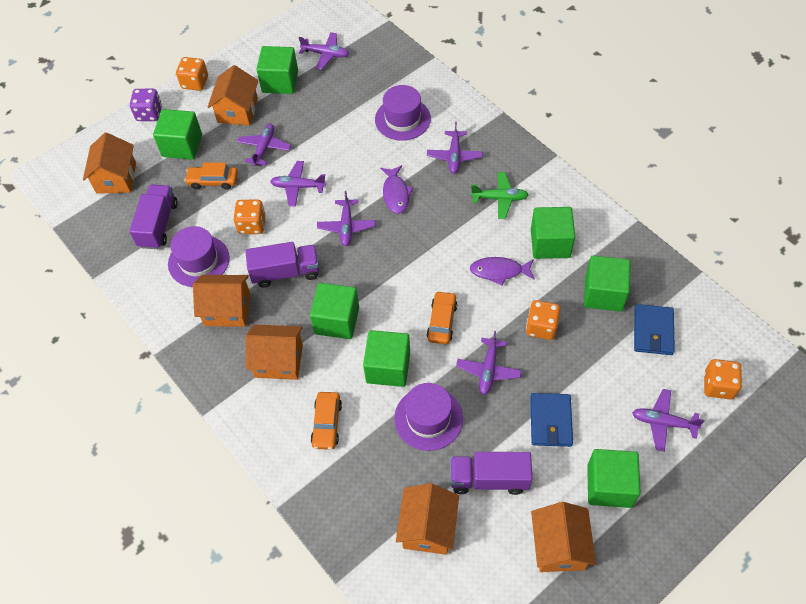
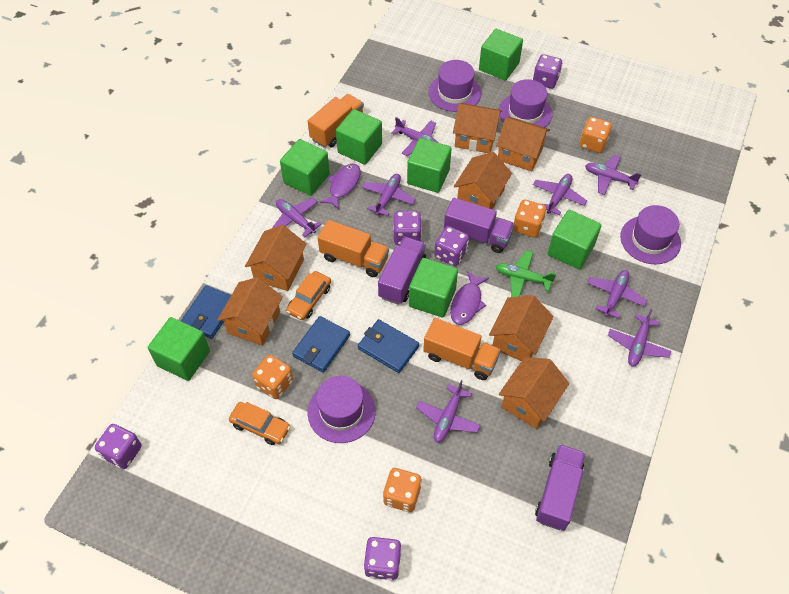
blue wallet: [530,393,573,447] [634,304,675,355] = 2 -> [181,285,231,339] [292,316,350,373] [358,319,419,373] = 3
orange car: [184,163,238,190] [311,392,342,450] [426,291,457,344] = 3 -> [229,402,290,445] [286,271,331,320] = 2
orange house: [83,132,136,194] [193,275,250,327] [208,65,258,126] [246,324,303,380] [396,483,459,555] [531,502,596,572] = 6 -> [217,277,283,345] [245,225,307,291] [453,103,502,153] [454,152,512,209] [489,295,553,361] [496,117,550,171] [499,357,569,429] = 7
orange truck: none = 0 -> [308,94,364,147] [318,220,389,277] [423,318,501,380] = 3
purple dice: [130,89,162,121] = 1 -> [95,424,142,469] [364,537,402,580] [393,211,422,245] [434,226,469,266] [533,54,562,89] = 5
purple hat: [168,226,230,287] [375,85,431,141] [394,383,463,451] = 3 -> [308,376,376,443] [428,60,481,112] [499,79,553,128] [620,205,681,264] = 4
purple plane: [237,124,291,166] [270,161,326,206] [299,32,349,70] [317,191,375,246] [427,122,483,174] [456,331,522,395] [632,389,705,452] = 7 -> [272,198,322,237] [362,174,416,216] [391,117,439,156] [416,380,480,443] [533,174,587,215] [585,154,642,195] [587,270,647,319] [608,309,671,367] = 8

